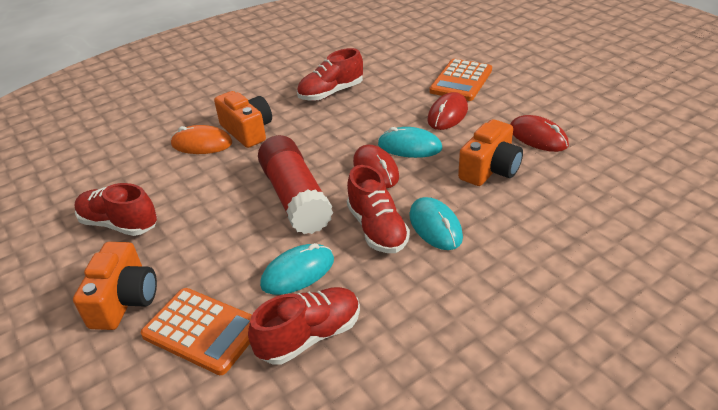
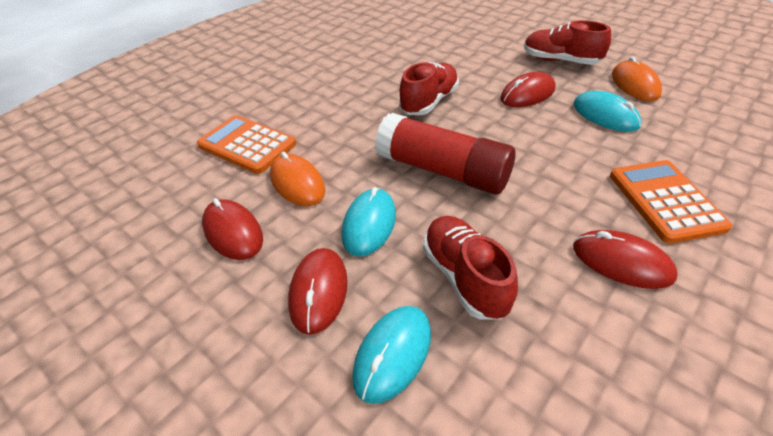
orange camera: [73,242,157,330] [214,91,272,148] [458,119,523,186] = 3 -> none = 0
orange mouse: [171,125,232,154] = 1 -> [270,152,325,206] [612,57,662,101] = 2
red mouse: [353,145,399,188] [428,92,468,130] [510,115,569,152] = 3 -> [202,198,263,260] [288,248,348,335] [500,72,556,107] [573,230,678,289] = 4
red shoe: [75,183,157,236] [248,287,360,365] [297,48,363,101] [347,165,410,253] = 4 -> [399,62,459,115] [423,216,518,320] [524,20,611,65] = 3

